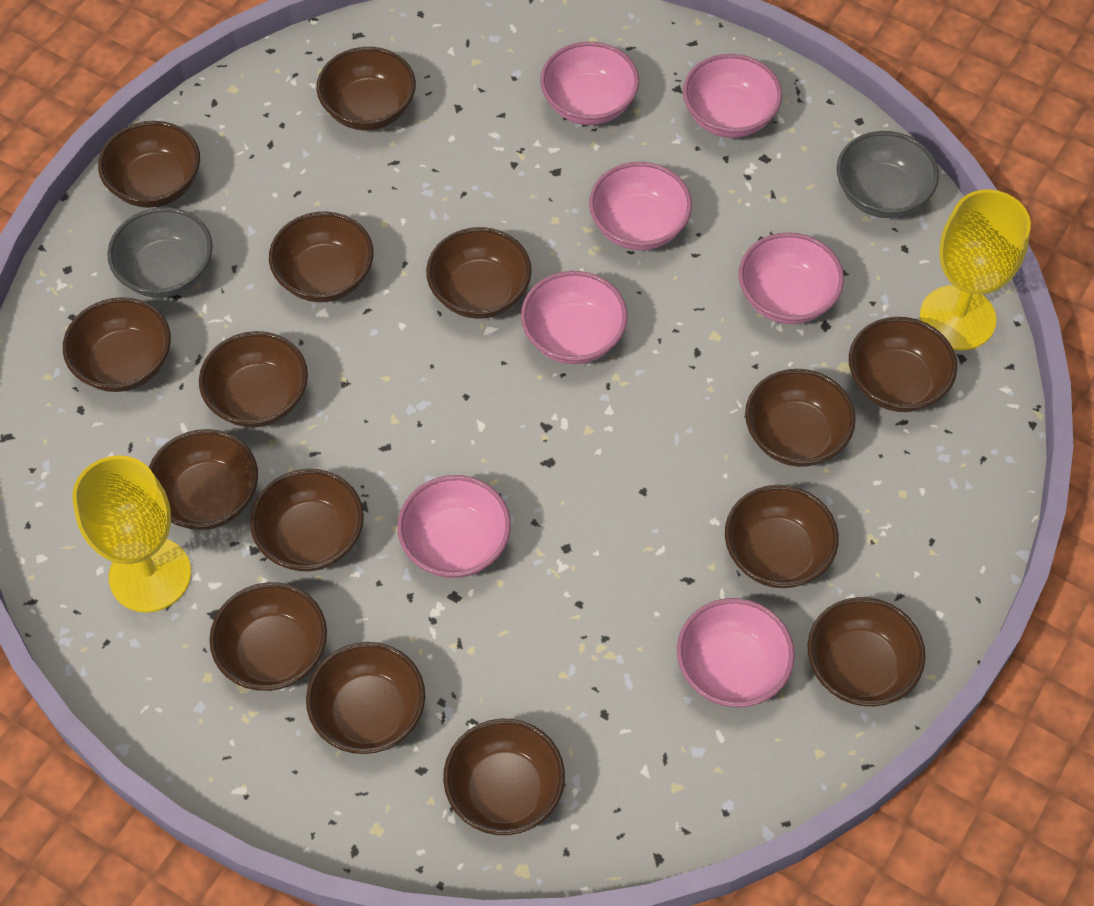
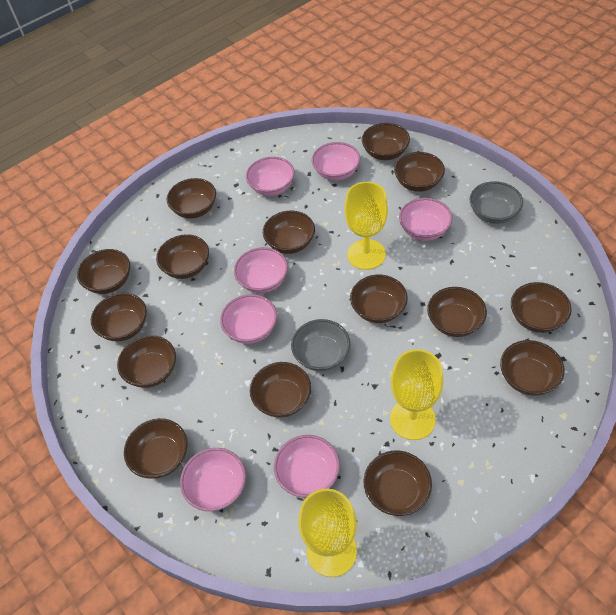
yellow goblet: [72,455,191,613] [920,189,1031,351] = 2 -> [298,489,357,577] [344,182,388,270] [390,349,444,440] = 3

